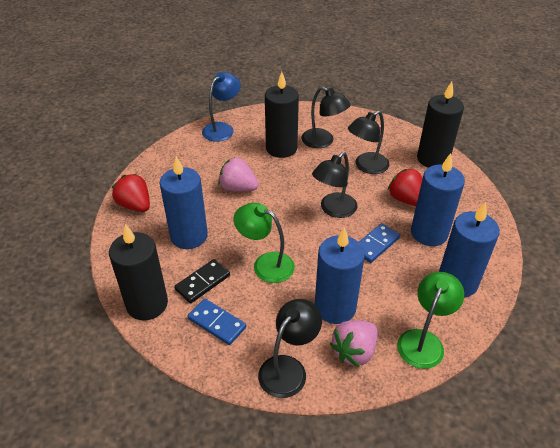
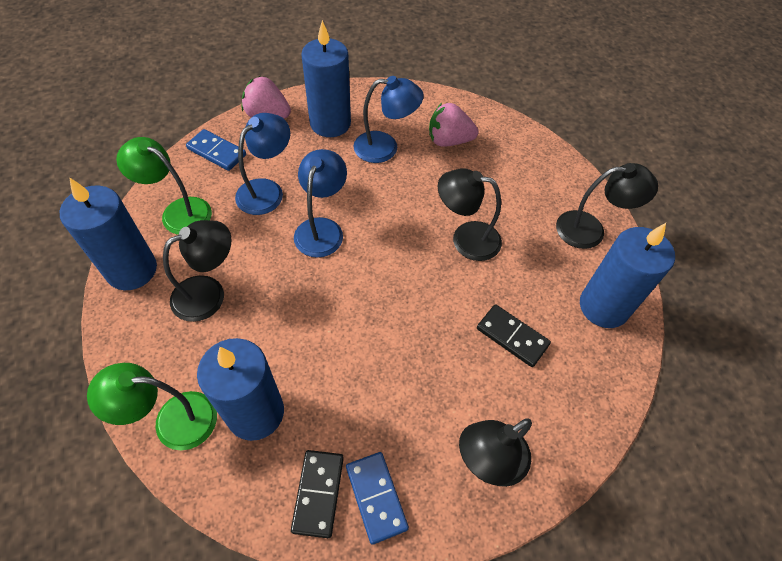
black candle: [109,224,168,321] [265,72,299,158] [417,82,464,168] = 3 -> none = 0
black domino: [174,259,230,303] = 1 -> [291,450,344,538] [477,304,551,367] = 2
blue lamp: [202,72,241,142] = 1 -> [235,113,290,215] [294,149,347,257] [354,76,424,163] = 3
red strawberry: [112,174,150,212] [388,168,423,206] = 2 -> none = 0

